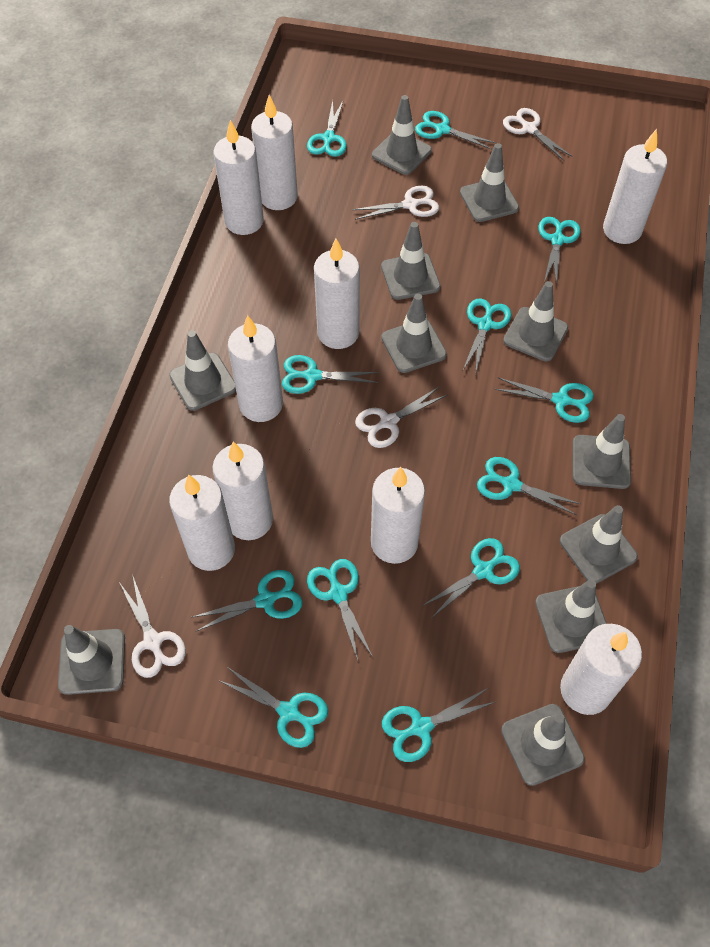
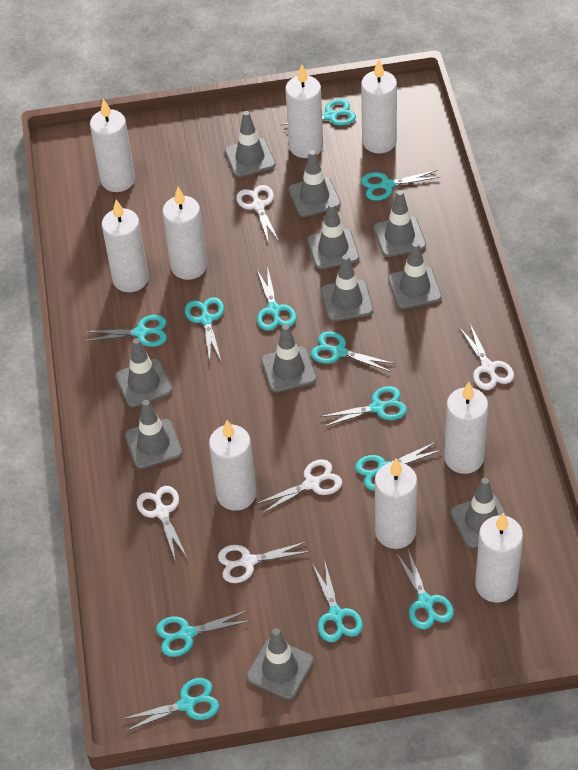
white scissors: [119,574,186,678] [352,185,439,220] [355,386,447,448] [503,108,573,161] = 4 -> [137,486,188,559] [218,542,310,583] [236,185,279,244] [256,459,342,514] [459,324,514,390] = 5

